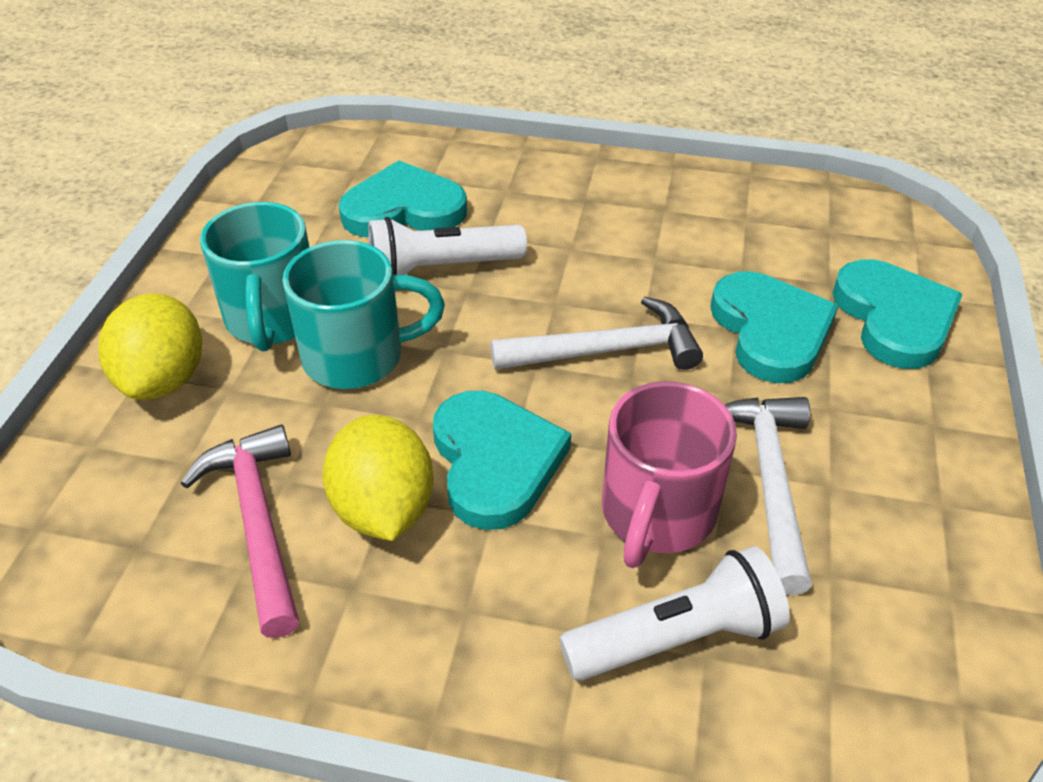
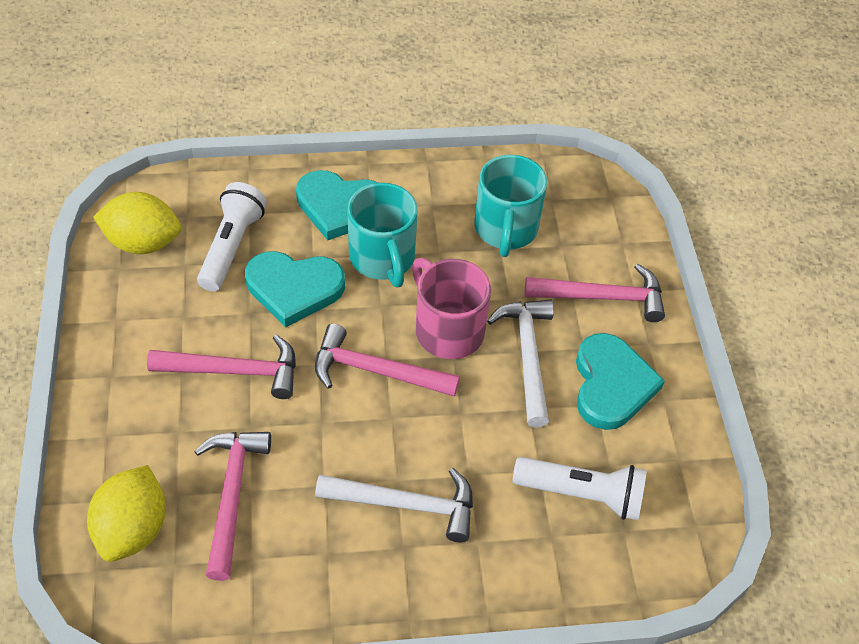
pink hammer: [180,425,299,638] = 1 -> [147,335,296,399] [194,432,271,581] [315,324,460,397] [525,263,665,322] = 4
turquoise heart: [339,160,467,237] [433,391,571,530] [710,271,839,383] [832,259,963,369] = 4 -> [245,251,345,327] [296,170,378,240] [576,333,665,430] = 3

